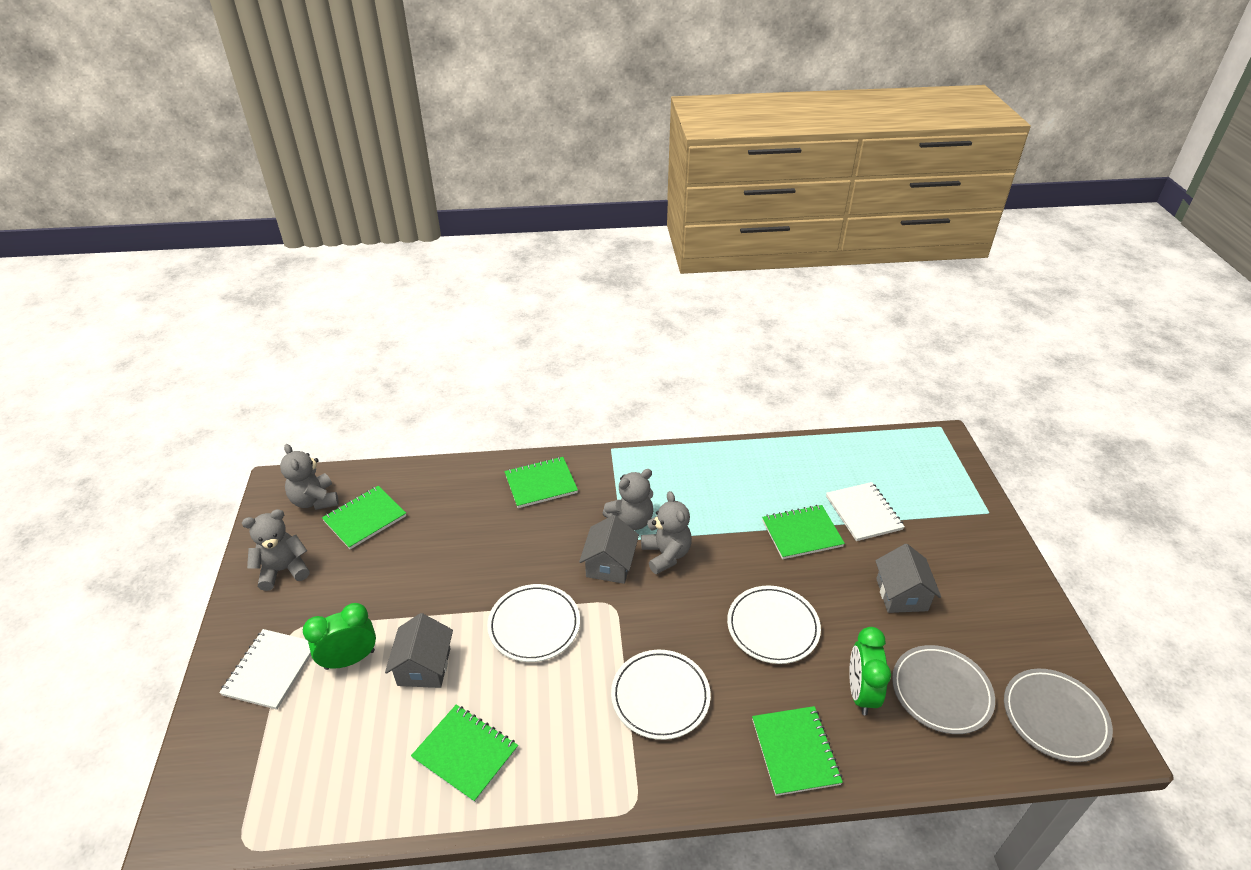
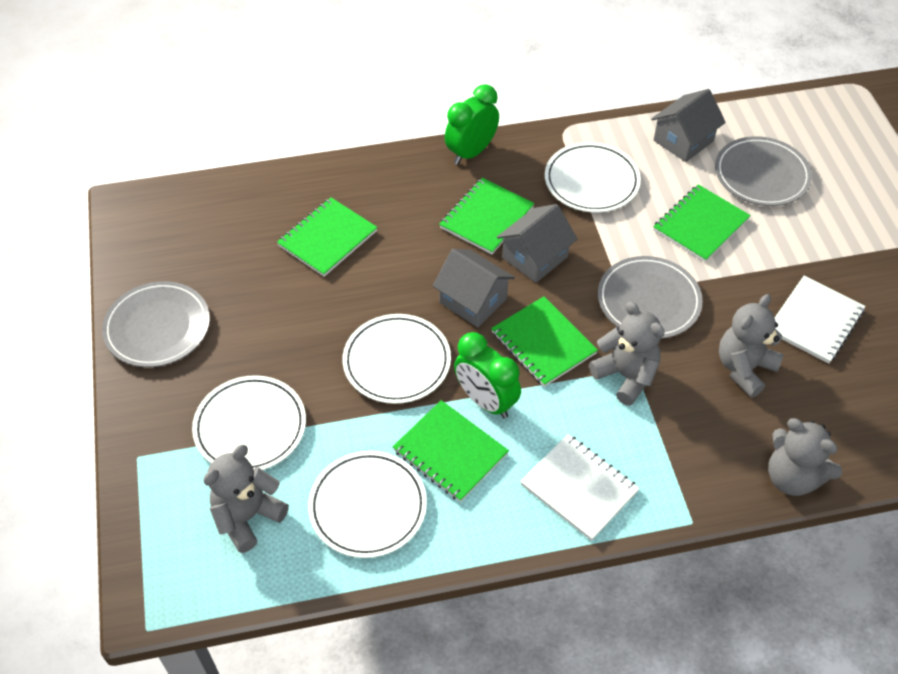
grey plate: [892,645,995,734] [1004,669,1113,762] = 2 -> [102,281,210,367] [598,256,703,339] [715,136,812,206] = 3
white plate: [487,584,580,662] [611,650,711,740] [727,585,821,664] = 3 -> [192,375,306,470] [308,451,427,558] [343,314,451,404] [545,142,641,213] = 4

